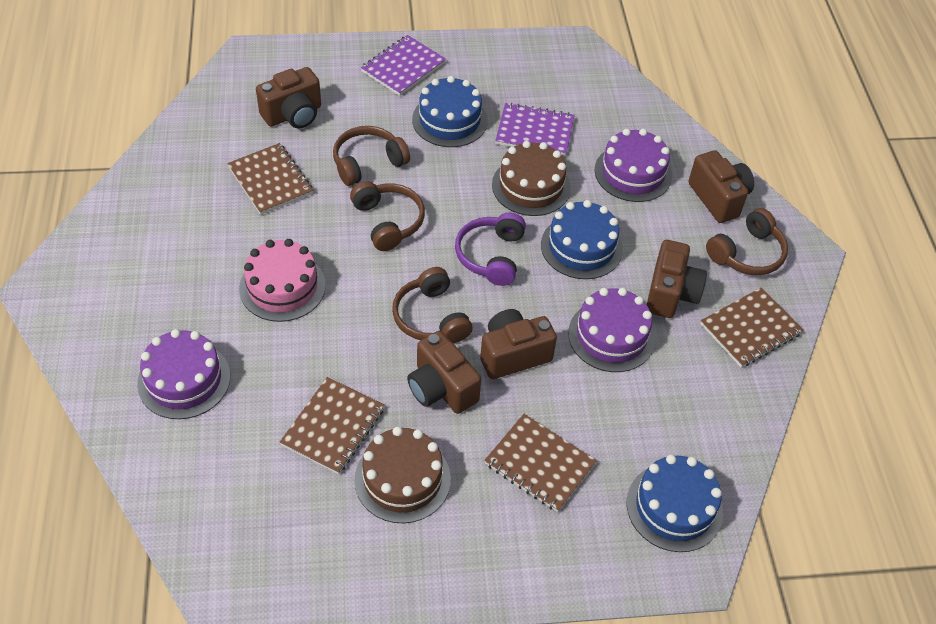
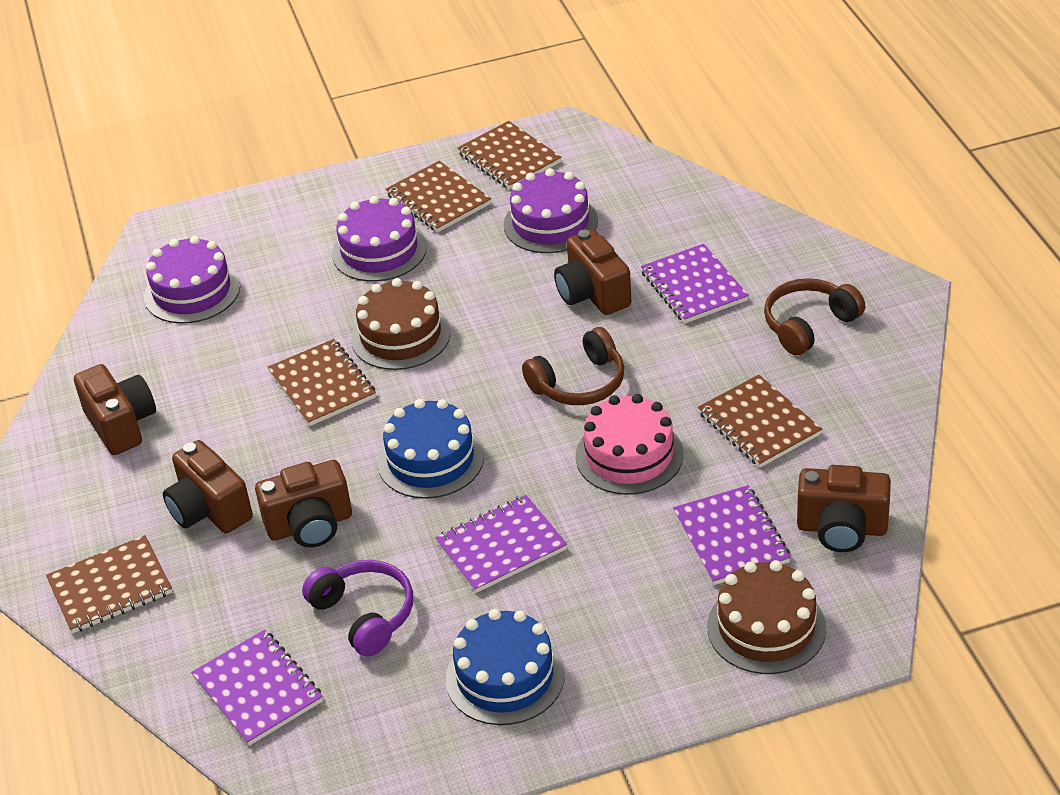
blue cake: [412,76,488,147] [541,200,623,279] [627,455,723,552] = 3 -> [378,399,484,499] [446,609,565,725] = 2
brown headphones: [333,126,410,186] [350,181,425,251] [392,267,473,343] [706,208,788,275] = 4 -> [522,327,624,405] [764,278,865,355] = 2
brown notebook: [227,143,313,215] [280,377,384,474] [484,414,597,512] [701,287,803,368] = 4 -> [46,535,172,633] [268,339,376,426] [386,161,491,232] [457,121,562,189] [698,375,822,468] = 5
purple notebook: [361,35,446,96] [495,103,575,156] = 2 -> [191,629,323,746] [435,495,567,593] [641,244,749,323] [673,485,791,585] = 4

